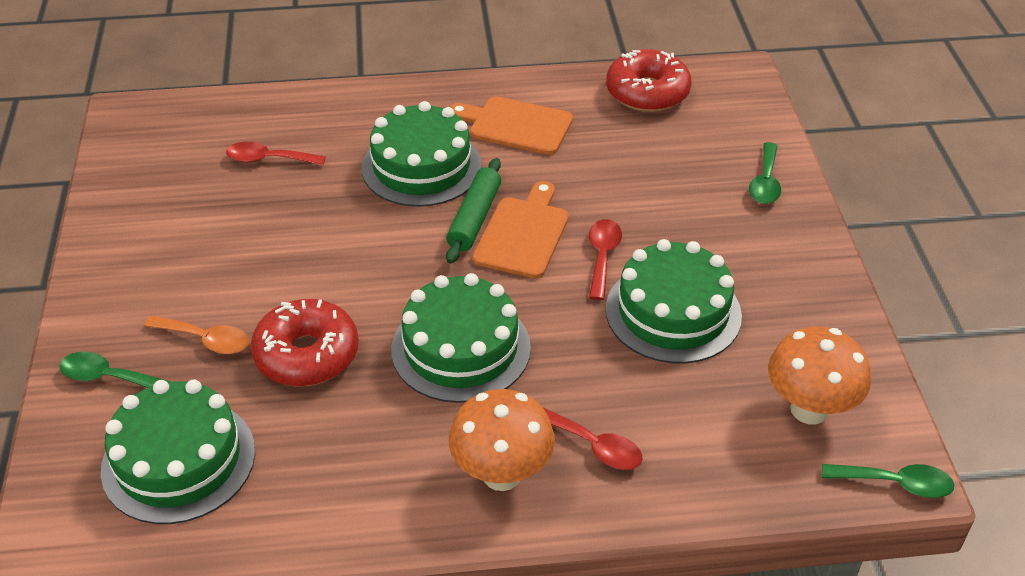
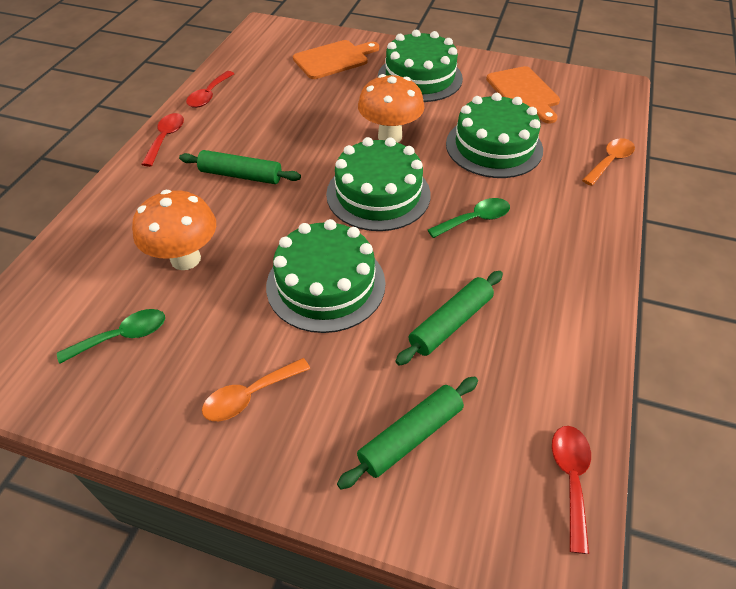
green rolling pin: [446,158,501,264] = 1 -> [179,150,301,184] [337,376,478,489] [396,271,503,366] = 3
green spoon: [59,351,170,388] [749,142,781,204] [822,464,954,498] = 3 -> [57,309,165,364] [428,198,510,238] = 2
orange spoon: [144,315,249,354] = 1 -> [202,358,310,421] [582,138,635,186] = 2
red donut: [251,299,359,386] [606,49,692,112] = 2 -> none = 0

